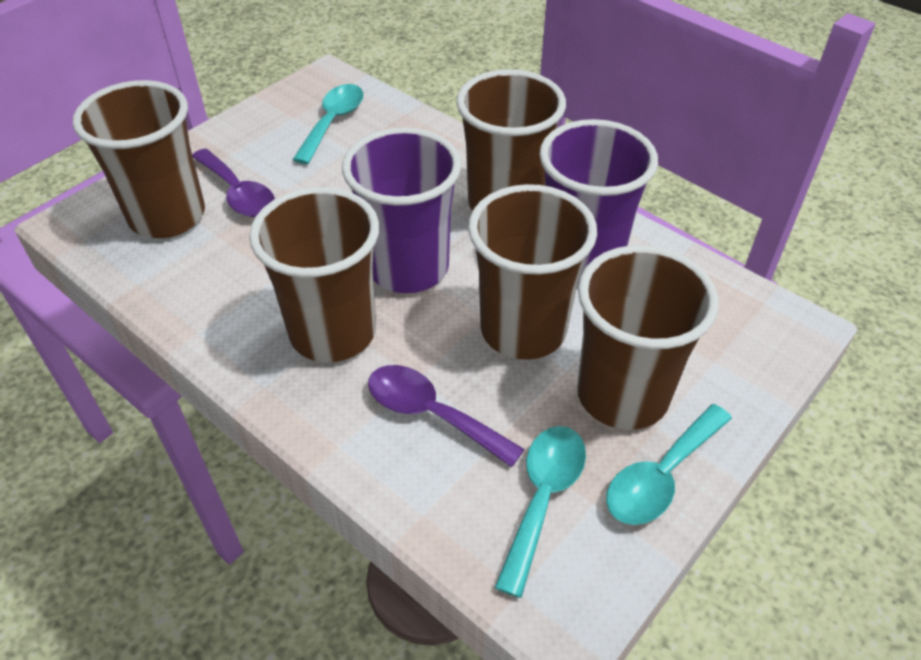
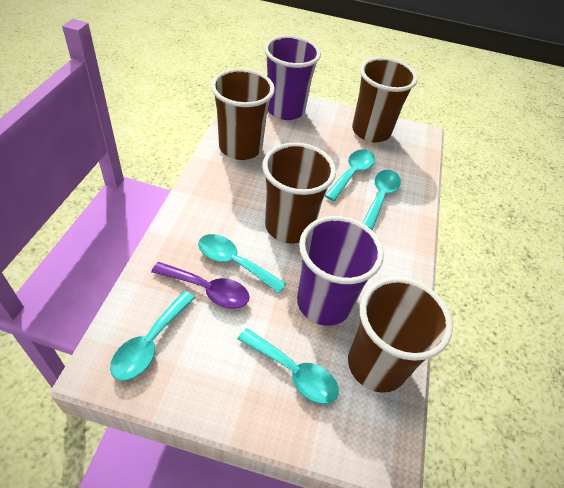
brown cup: [73,80,205,238] [249,187,379,362] [456,69,566,211] [468,184,597,360] [577,245,719,430] = 5 -> [211,68,275,160] [262,142,336,244] [348,277,453,393] [352,57,418,142] = 4
purple spoon: [192,148,275,217] [368,365,525,467] = 2 -> [151,262,250,309] = 1
turquoise spoon: [293,84,364,164] [494,426,586,598] [606,404,732,525] = 3 -> [110,291,195,381] [198,234,286,293] [237,328,339,404] [325,149,375,201] [362,170,401,230] = 5

